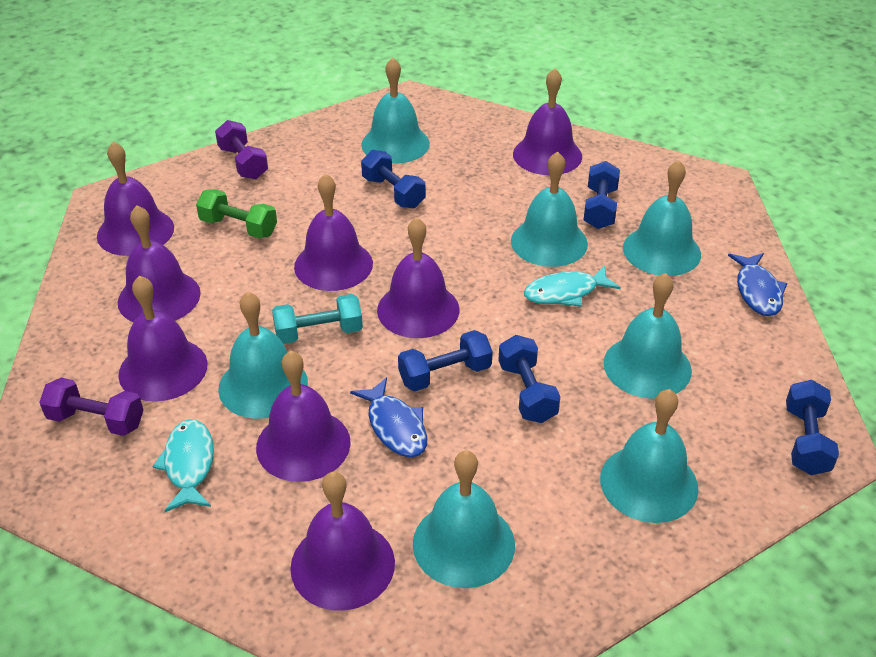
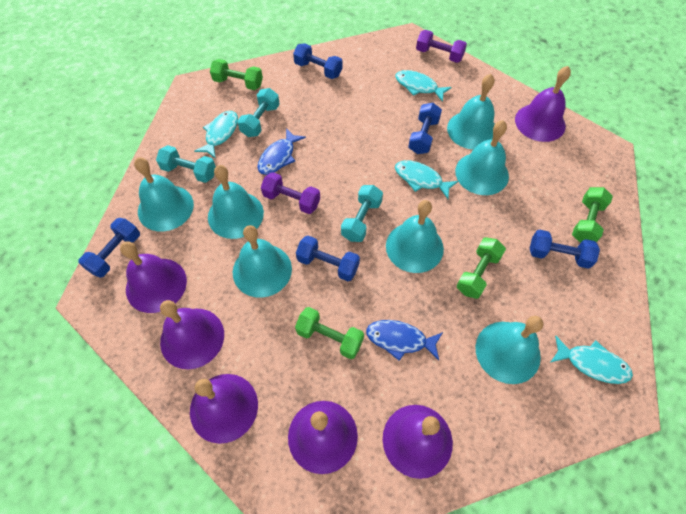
green dumbbell: [196,189,277,238] = 1 -> [210,59,263,90] [295,307,364,359] [457,237,506,299] [572,187,613,243] = 4
purple bell: [97,141,174,256] [118,205,201,322] [118,275,208,402] [256,351,351,482] [290,472,395,611] [294,174,373,291] [377,217,460,338] [513,68,582,175] = 8 -> [120,241,187,313] [160,300,224,369] [190,374,258,444] [288,401,358,474] [383,405,453,479] [515,66,571,142] = 6
turquoise dumbbell: [272,294,363,344] = 1 -> [156,145,216,183] [237,88,280,137] [341,185,383,242] = 3
turquoise fish: [152,419,214,512] [524,265,621,307] = 2 -> [194,111,238,159] [395,70,452,102] [395,160,458,199] [551,336,633,384] = 4

